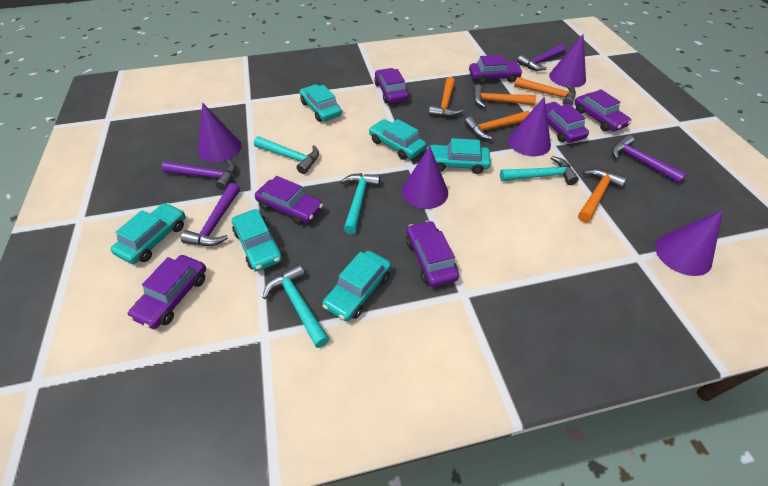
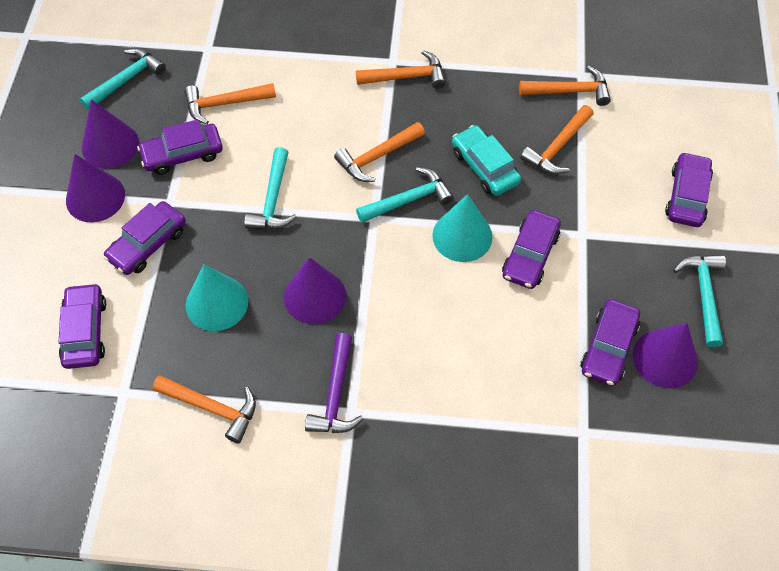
orange hammer: [429,77,463,117] [465,111,530,140] [473,85,536,108] [514,77,576,105] [578,169,627,223] = 5 -> [153,375,256,443] [184,83,276,124] [334,122,425,182] [356,50,446,89] [519,66,611,106] [520,105,594,174] = 6
purple car: [128,255,206,329] [255,176,323,225] [374,68,409,103] [406,220,459,287] [469,55,523,84] [546,102,589,143] [574,89,631,132] = 7 -> [59,283,106,369] [103,201,186,275] [137,119,223,175] [502,210,561,289] [580,299,640,386] [665,152,713,227] = 6
purple cone: [198,103,241,162] [402,146,448,209] [508,97,551,156] [549,34,586,88] [655,210,723,276] = 5 -> [66,154,125,222] [82,100,139,169] [284,257,346,324] [633,323,698,388] = 4
purple hammer: [162,159,236,190] [181,183,240,246] [517,44,566,71] [612,135,687,183] = 4 -> [305,333,363,433] = 1
turquoise car: [110,203,185,264] [232,209,283,271] [300,84,342,122] [322,250,391,321] [369,119,426,160] [427,138,491,174] = 6 -> [452,125,521,196] = 1
turquoise cone: none = 0 -> [186,265,248,331] [432,194,493,262] = 2

